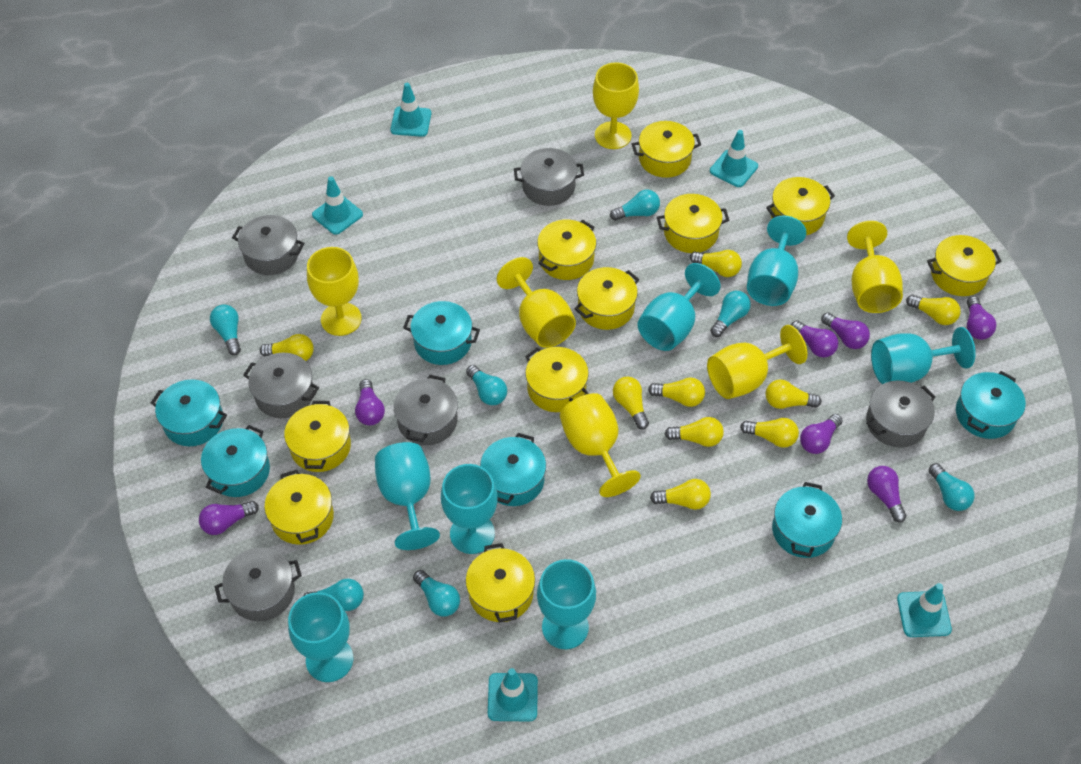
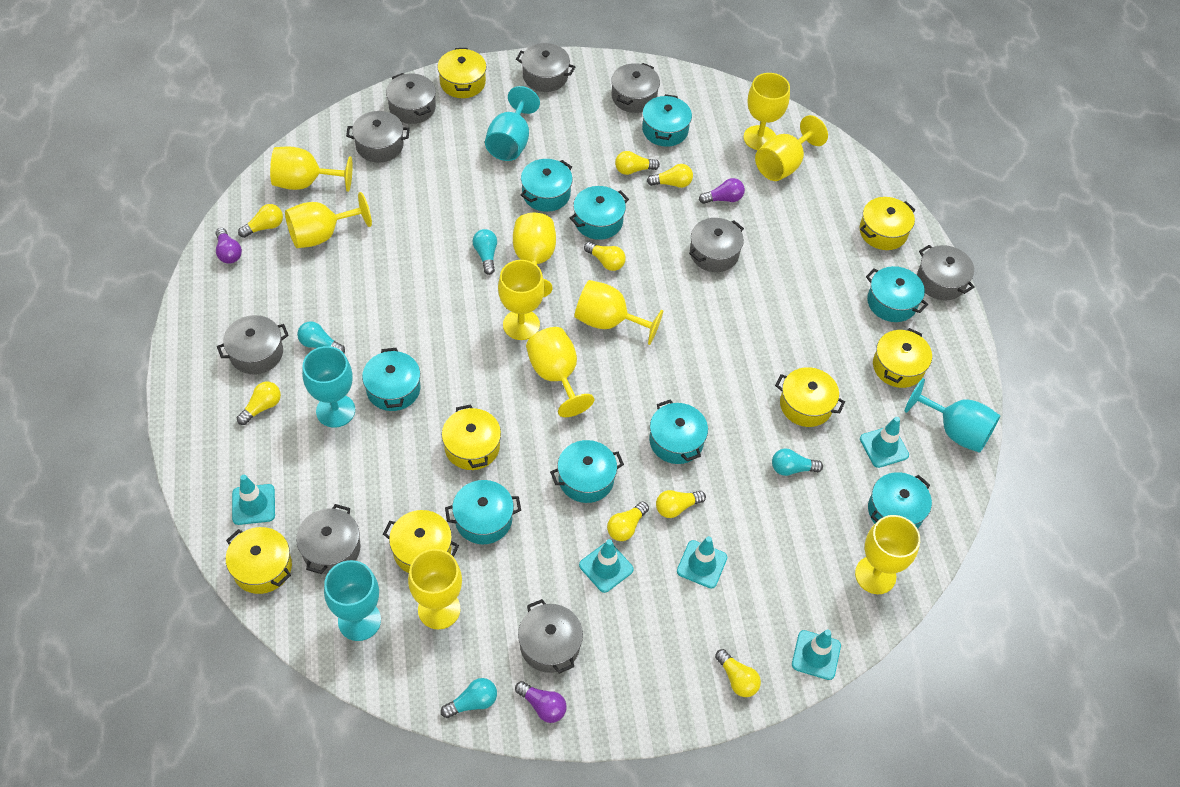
grey pot: [215,548,302,621] [232,215,304,275] [243,353,319,418] [394,375,458,445] [514,148,584,206] [866,380,935,448] = 6 -> [217,315,289,374] [296,504,361,574] [346,111,410,163] [386,73,436,124] [516,43,575,92] [518,599,583,674] [611,63,660,113] [689,218,744,272] [917,245,975,300] = 9
purple light bulb: [199,501,259,535] [355,379,385,425] [791,320,838,358] [800,414,843,454] [821,312,870,349] [867,466,907,522] [967,296,996,340] = 7 -> [216,228,242,264] [515,681,567,723] [699,178,745,204] = 3
turquoise goblet: [288,592,353,682] [375,442,440,550] [441,464,498,554] [537,559,596,649] [637,263,721,351] [747,215,806,306] [871,327,975,384] = 7 -> [302,346,355,428] [324,560,381,641] [485,86,540,161] [905,378,1001,453] = 4
turquoise light bulb: [210,304,241,355] [303,578,364,611] [413,570,460,617] [466,365,507,405] [610,190,660,221] [710,291,751,337] [929,463,975,511] = 7 -> [297,321,345,353] [441,678,497,718] [473,229,497,275] [772,448,823,476] = 4
turquoise pot: [151,379,227,446] [201,425,270,497] [403,301,480,365] [480,433,546,506] [772,482,842,558] [956,371,1026,439] = 6 -> [362,348,420,411] [445,480,521,544] [521,159,573,212] [550,440,624,503] [570,186,629,240] [642,94,692,147] [649,400,708,464] [866,266,928,322] [868,472,932,529] = 9
yellow goblet: [307,247,362,336] [497,257,576,348] [560,393,641,497] [593,62,639,149] [707,325,808,399] [847,221,903,313] = 6 -> [270,146,352,192] [285,192,372,248] [408,549,462,629] [498,260,545,340] [513,213,556,297] [526,327,594,417] [575,280,663,345] [743,73,790,150] [755,115,828,181] [855,515,920,594] = 10
yellow light bulb: [260,334,314,361] [613,376,649,430] [648,378,705,407] [650,479,711,510] [665,417,724,447] [690,250,742,277] [740,418,799,448] [765,379,822,409] [906,295,961,325] = 9 -> [237,381,281,425] [238,204,283,238] [584,242,626,271] [607,501,649,541] [615,151,660,175] [647,164,693,188] [656,490,706,518] [715,649,761,697] = 8
yellow pot: [264,470,334,545] [284,401,351,472] [466,543,535,622] [525,347,589,412] [537,220,596,280] [574,267,639,330] [632,121,701,178] [657,194,729,253] [766,177,835,235] [927,235,1002,296] = 10 -> [226,527,292,594] [383,510,459,573] [437,48,486,98] [442,404,501,470] [775,367,845,427] [860,197,915,250] [873,328,932,388] = 7

